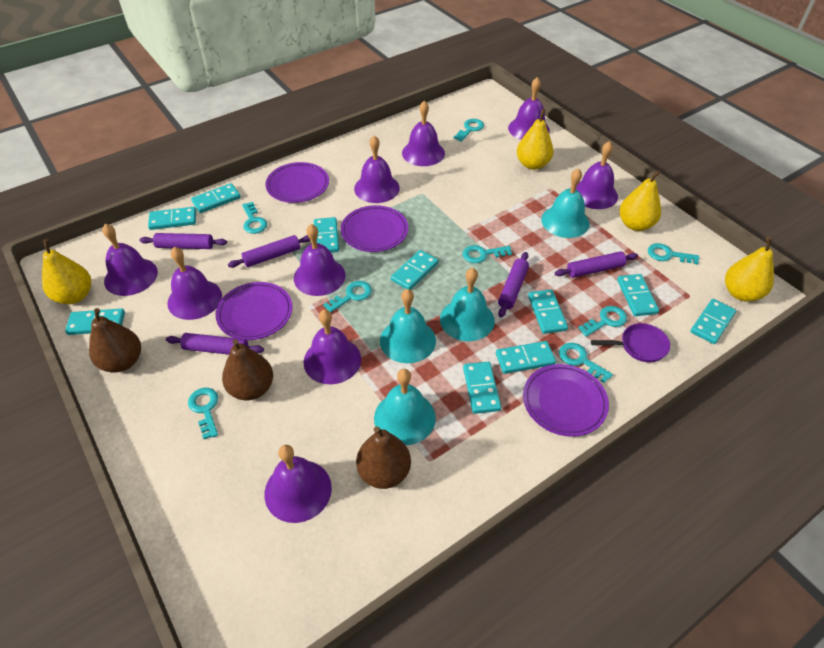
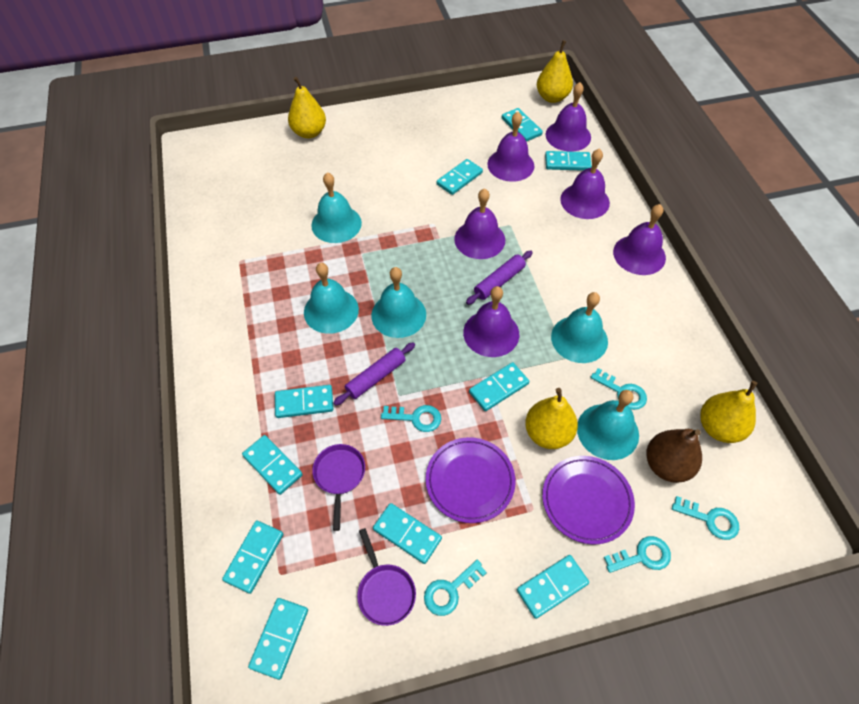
brown pear: [89,308,141,373] [222,339,273,400] [356,426,411,489] = 3 -> [646,429,702,483] = 1
purple bell: [102,224,158,296] [168,247,222,320] [265,445,332,523] [294,224,346,296] [304,310,361,384] [354,135,400,203] [402,101,445,166] [508,77,550,140] [576,141,618,209] = 9 -> [454,188,505,259] [463,286,519,357] [487,112,534,182] [546,82,591,152] [560,149,610,219] [613,204,666,275] = 6
purple pan: [591,323,670,362] = 1 -> [312,444,365,531] [357,528,416,626] = 2
purple plate: [215,282,292,340] [265,162,329,203] [341,205,408,252] [523,364,609,437] = 4 -> [426,437,516,523] [542,456,635,545] = 2
purple rolling pin: [140,233,227,249] [166,333,264,355] [228,235,311,268] [498,252,529,317] [555,251,638,278] = 5 -> [333,342,415,405] [466,250,533,305] = 2
turquoise bell: [374,369,436,445] [380,289,436,363] [440,268,495,341] [541,168,590,238] = 4 -> [304,263,359,334] [311,172,362,243] [371,267,426,338] [551,292,608,363] [577,390,639,460] = 5
turquoise key: [188,388,218,439] [242,202,267,234] [323,281,372,313] [454,119,484,142] [462,245,512,263] [559,343,613,383] [578,306,627,337] [648,243,699,265] = 8 -> [381,405,441,432] [424,560,487,616] [590,368,647,410] [604,536,671,573] [672,496,739,540] = 5

